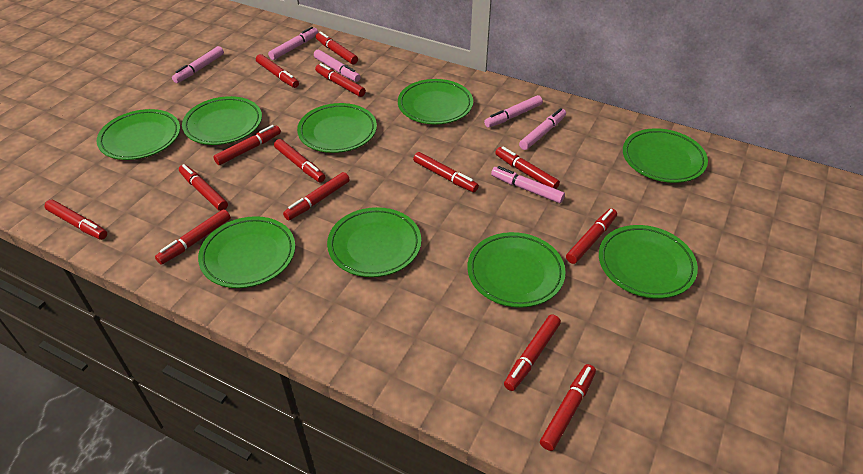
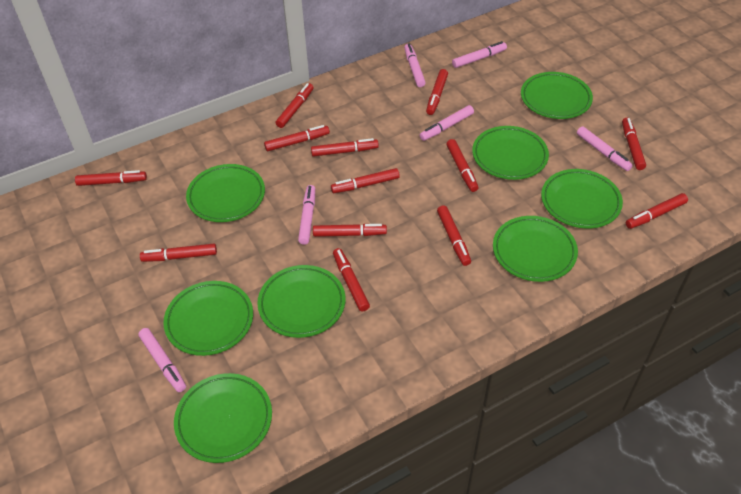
green plate: [96,109,180,160] [182,96,262,145] [198,216,295,288] [297,103,377,153] [327,207,421,277] [398,79,473,125] [467,232,566,308] [599,225,698,298] [623,128,708,183] = 9 -> [163,281,253,356] [174,373,272,463] [186,164,265,222] [257,265,346,338] [472,126,549,180] [493,216,578,282] [521,72,593,119] [541,169,623,229] = 8
red marker: [44,200,107,240] [155,209,231,265] [179,164,228,211] [213,125,281,165] [256,54,299,88] [274,139,325,183] [283,172,350,220] [315,63,366,97] [316,31,358,65] [413,152,479,192] [495,147,560,189] [504,314,561,391] [540,364,596,451] [566,208,617,264] = 14 -> [75,170,147,186] [140,244,217,262] [264,125,330,151] [276,83,314,128] [311,138,379,157] [313,224,387,237] [331,168,400,193] [333,248,370,312] [426,69,448,115] [437,205,471,266] [446,139,479,192] [622,118,646,170] [626,193,688,229] = 13

